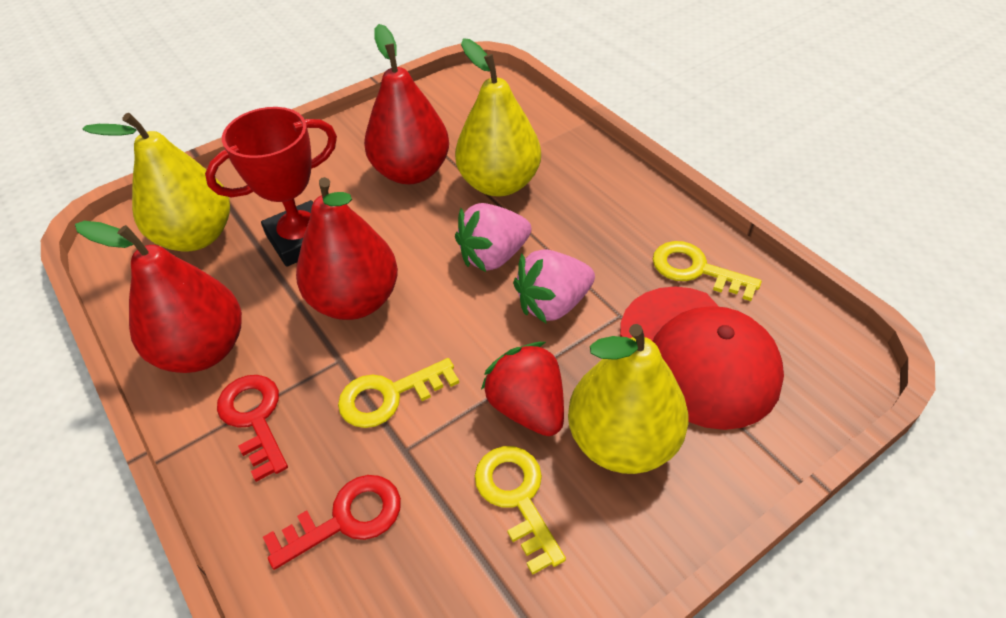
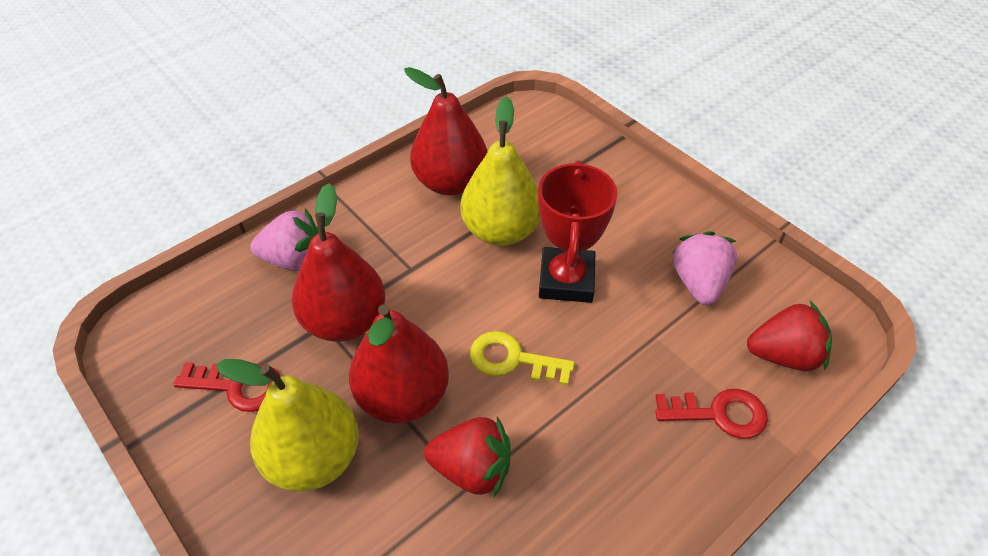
red cap: [620,286,784,430] = 1 -> none = 0
red strawberry: [481,342,564,436] = 1 -> [424,416,510,497] [747,301,832,371] = 2
yellow key: [338,358,459,428] [475,446,566,575] [653,241,762,301] = 3 -> [470,331,575,386] = 1
yellow pear: [82,113,230,252] [455,38,541,197] [568,324,688,474] = 3 -> [216,359,359,492] [460,96,541,246] = 2

